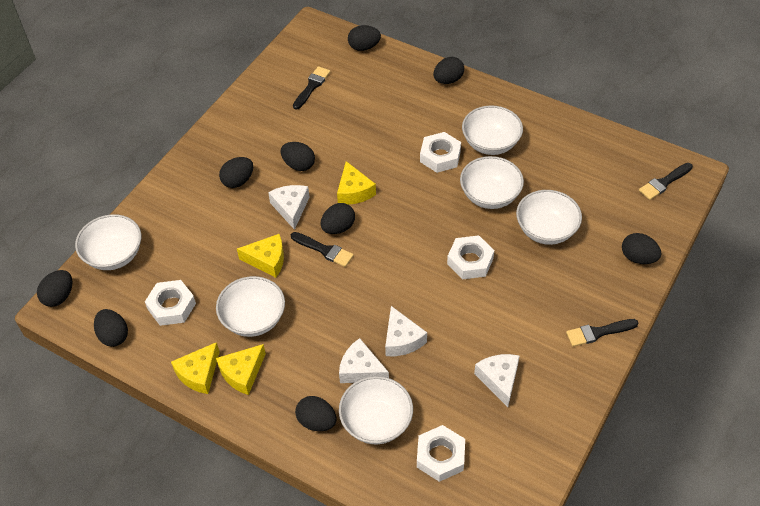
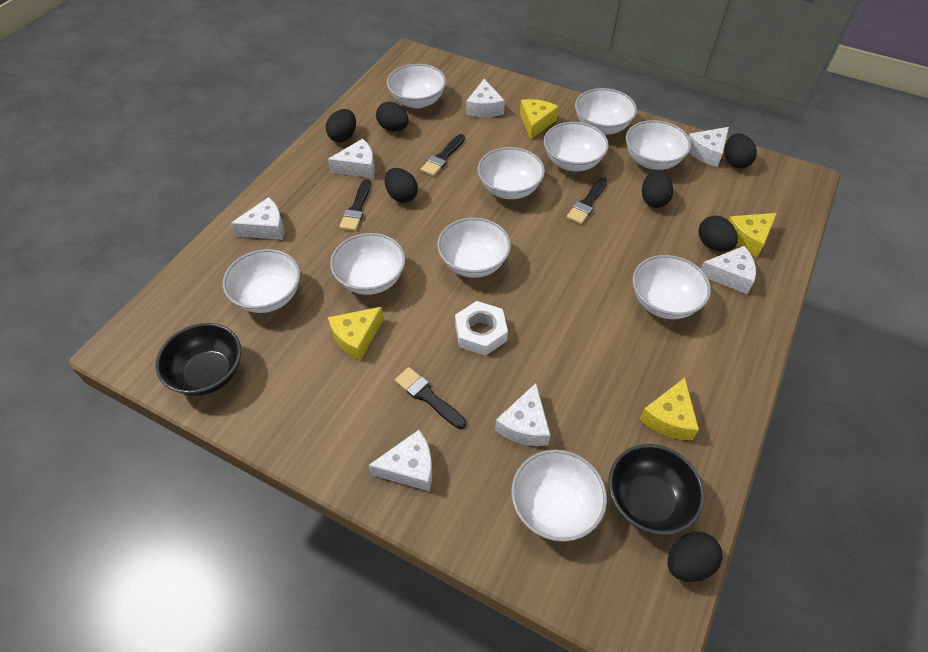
black bowl: none = 0 -> [156,323,241,396] [609,444,705,535] = 2
black egg: [37,270,72,307] [94,309,128,347] [219,157,253,188] [281,142,315,171] [295,396,337,431] [320,203,355,234] [348,25,381,51] [433,57,464,84] [622,233,661,264] = 9 -> [326,109,356,142] [376,102,409,131] [385,168,418,203] [642,171,673,208] [668,532,723,582] [698,216,738,252] [725,134,757,169] = 7
white bowl: [75,214,141,270] [216,276,285,337] [339,376,413,444] [460,156,524,209] [462,105,523,155] [516,190,582,245] = 6 -> [223,249,300,313] [330,233,405,295] [387,64,446,109] [437,218,511,278] [478,147,545,199] [511,450,607,542] [544,122,609,171] [575,88,637,135] [626,120,691,170] [632,255,711,319] = 10
white cheese: [268,185,310,230] [339,338,389,383] [385,306,427,356] [474,354,519,407] = 4 -> [231,197,284,240] [328,139,375,178] [368,430,432,491] [466,79,505,117] [495,383,550,446] [689,127,729,167] [701,246,756,294] = 7
white nut: [145,280,196,326] [417,425,465,482] [420,132,461,173] [447,235,494,279] = 4 -> [455,301,508,356] = 1

